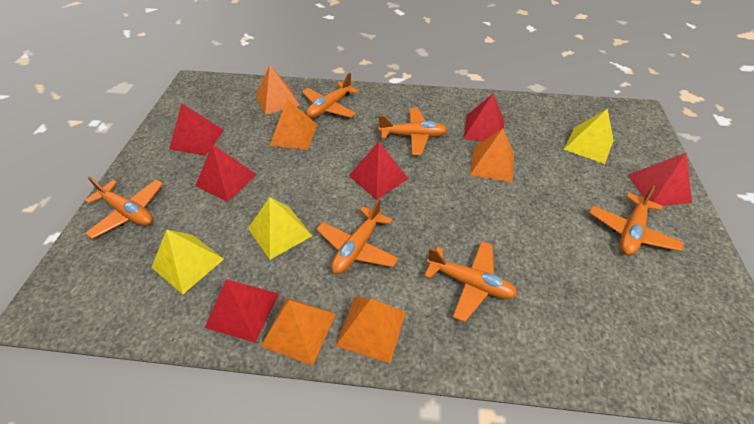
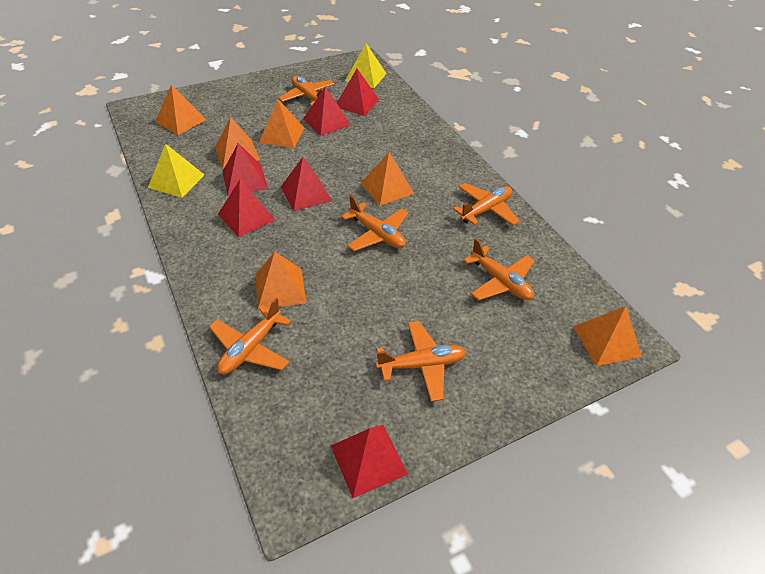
orange pyramid: [255,65,300,115] [261,298,336,366] [270,99,317,150] [336,297,406,364] [470,128,514,183] = 5 -> [155,84,206,135] [215,117,261,168] [255,252,306,309] [259,99,304,148] [361,152,414,206] [573,306,642,366] = 6
yellow pyramid: [152,230,224,295] [248,197,312,260] [564,109,614,164] = 3 -> [148,144,204,198] [345,43,386,88] = 2

